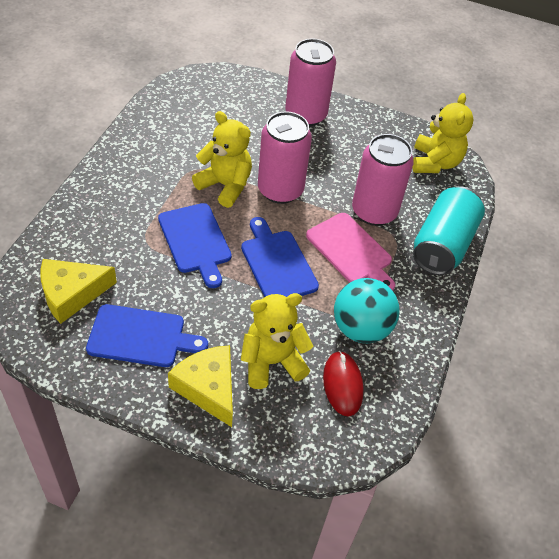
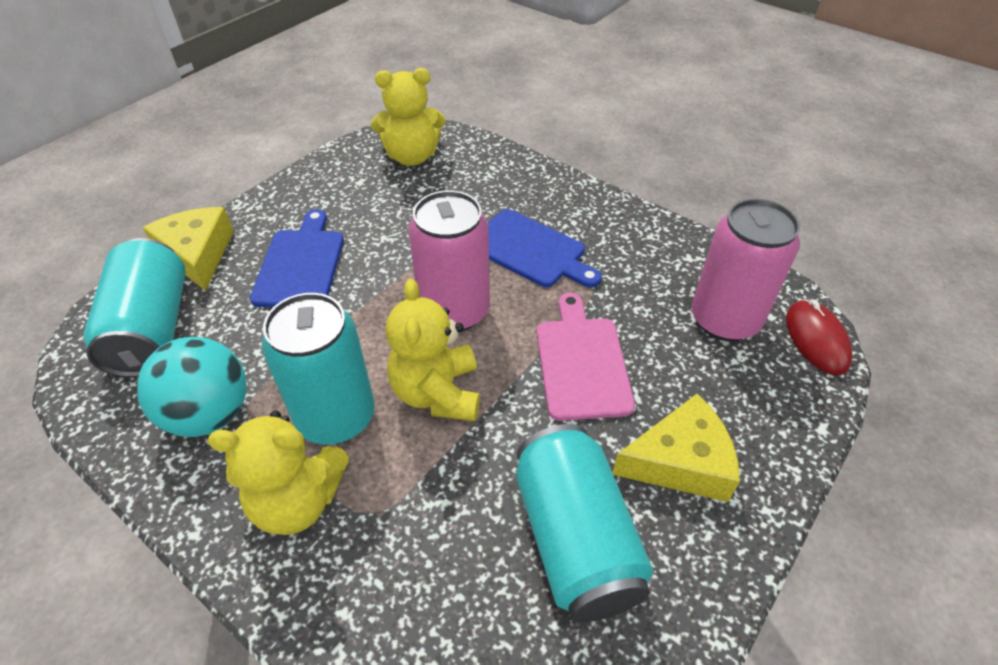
blue cutting board: [86,304,208,367] [158,203,232,288] [241,217,319,297] = 3 -> [250,209,344,307] [488,209,602,287] = 2
pink can: [258,111,312,204] [285,38,336,127] [352,134,414,226] = 3 -> [408,190,490,331] [692,199,800,341] = 2
turquoise can: [413,186,485,275] = 1 -> [83,238,186,378] [262,293,375,445] [516,424,653,622] = 3

